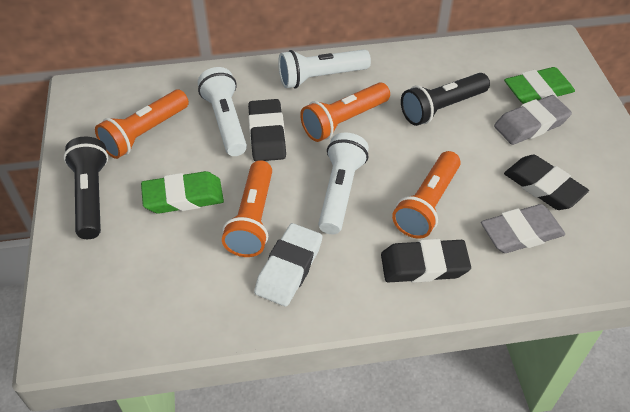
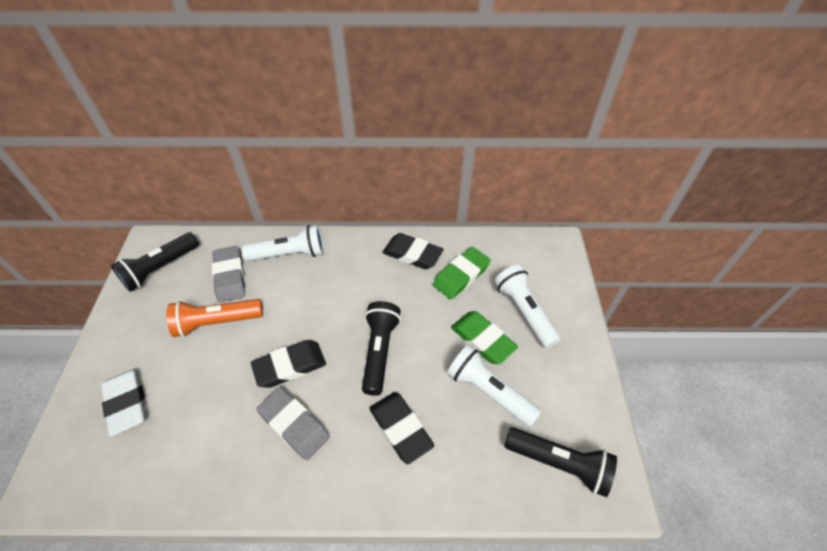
black flashlight: [64,136,108,239] [401,73,490,126] = 2 -> [111,232,199,292] [362,301,401,396] [504,427,617,497] = 3
orange flashlight: [95,90,189,159] [222,160,272,257] [300,82,390,142] [392,151,461,239] = 4 -> [166,299,263,337] = 1

